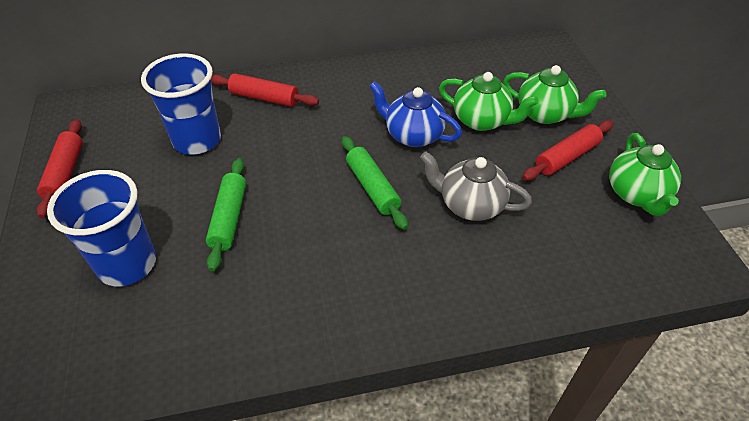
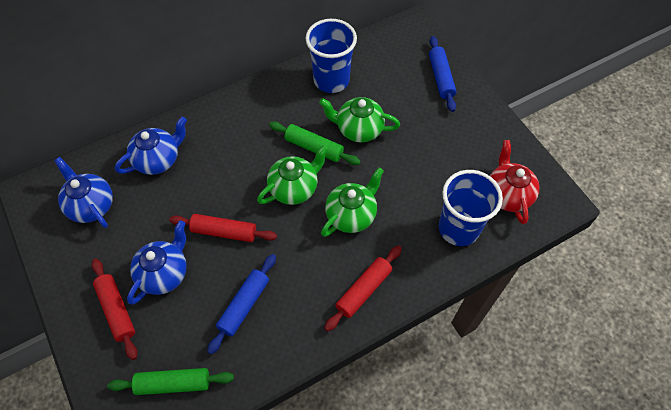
blue rolling pin: none = 0 -> [207,254,276,354] [429,36,456,112] = 2
blue teapot: [369,81,462,147] = 1 -> [54,157,113,228] [115,117,187,175] [127,221,187,305] = 3
grey teapot: [420,152,532,221] = 1 -> none = 0
red teapot: none = 0 -> [490,140,539,224] = 1

